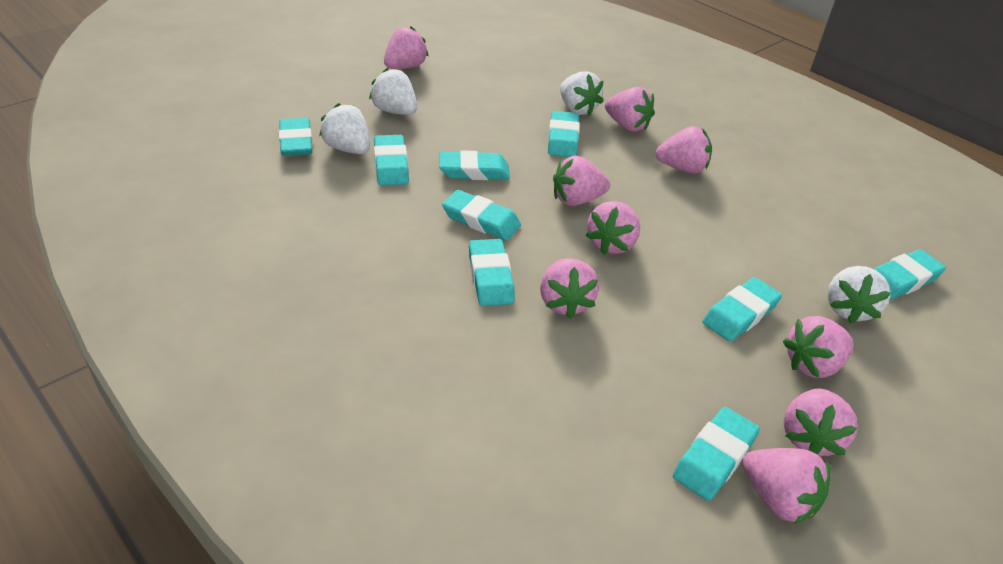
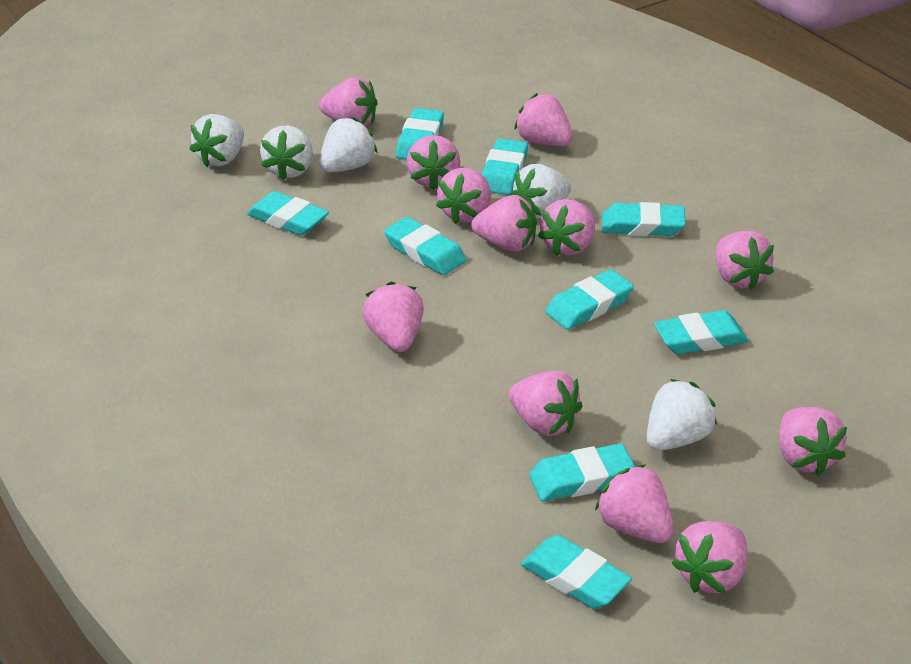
pink strawberry: [384,26,429,69] [540,258,599,319] [553,156,610,206] [585,201,640,255] [605,87,655,132] [655,126,712,173] [742,448,831,524] [783,316,854,378] [784,388,858,456] = 9 -> [319,77,378,126] [363,281,424,352] [407,135,460,191] [436,168,491,224] [471,195,537,252] [509,371,582,436] [514,93,572,146] [538,199,595,256] [595,464,674,543] [672,521,747,593] [716,231,774,290] [779,407,847,476] = 12
white strawberry: [319,103,370,154] [369,68,417,115] [560,71,604,115] [827,266,891,324] = 4 -> [190,114,244,167] [260,126,313,180] [319,117,377,172] [510,164,571,219] [647,379,717,451] = 5

